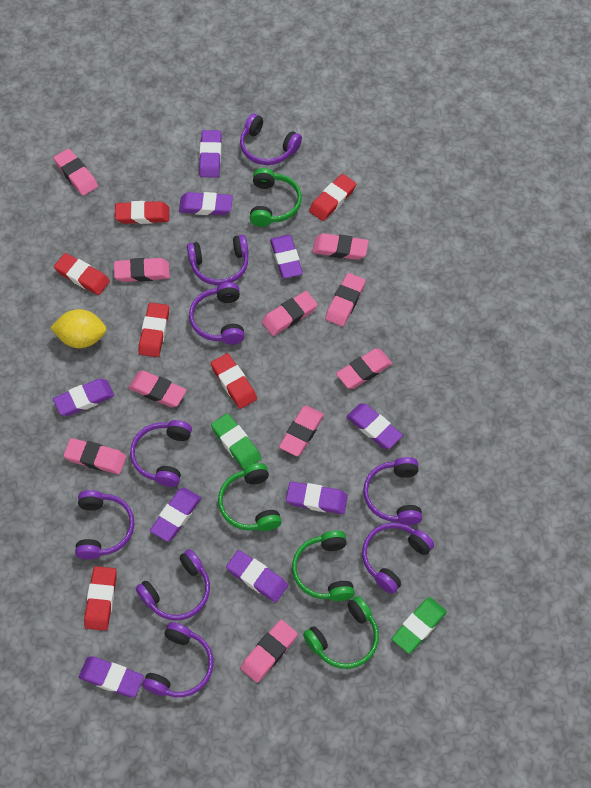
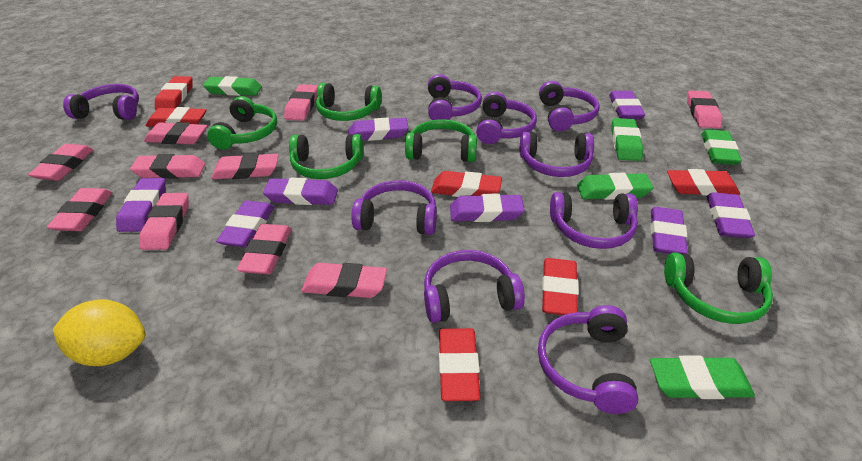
green eraser: [211,413,261,469] [392,597,447,653] = 2 -> [203,76,262,96] [577,173,653,200] [611,118,643,161] [650,356,755,399] [701,129,742,165] = 5
green headphones: [218,463,282,531] [250,168,302,227] [292,531,355,601] [303,596,379,669] = 4 -> [207,96,277,150] [289,134,363,179] [316,83,381,121] [405,119,477,162] [664,253,773,324] = 5
purple eraser: [53,379,114,416] [78,656,144,697] [150,488,201,542] [179,192,233,215] [199,130,222,177] [226,550,288,603] [270,235,303,278] [286,481,348,514] [346,403,403,449] = 9 -> [116,178,166,232] [216,201,274,248] [263,178,338,205] [348,117,408,141] [450,194,525,222] [609,91,645,120] [650,207,688,254] [707,192,755,238] = 8

